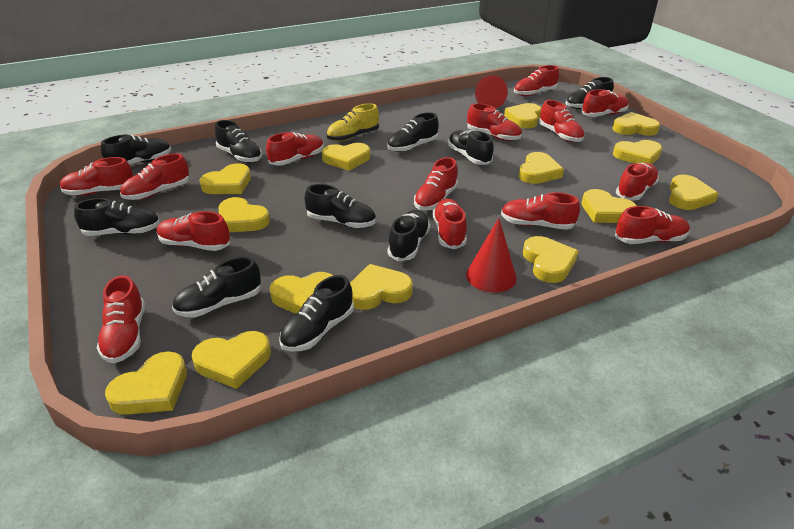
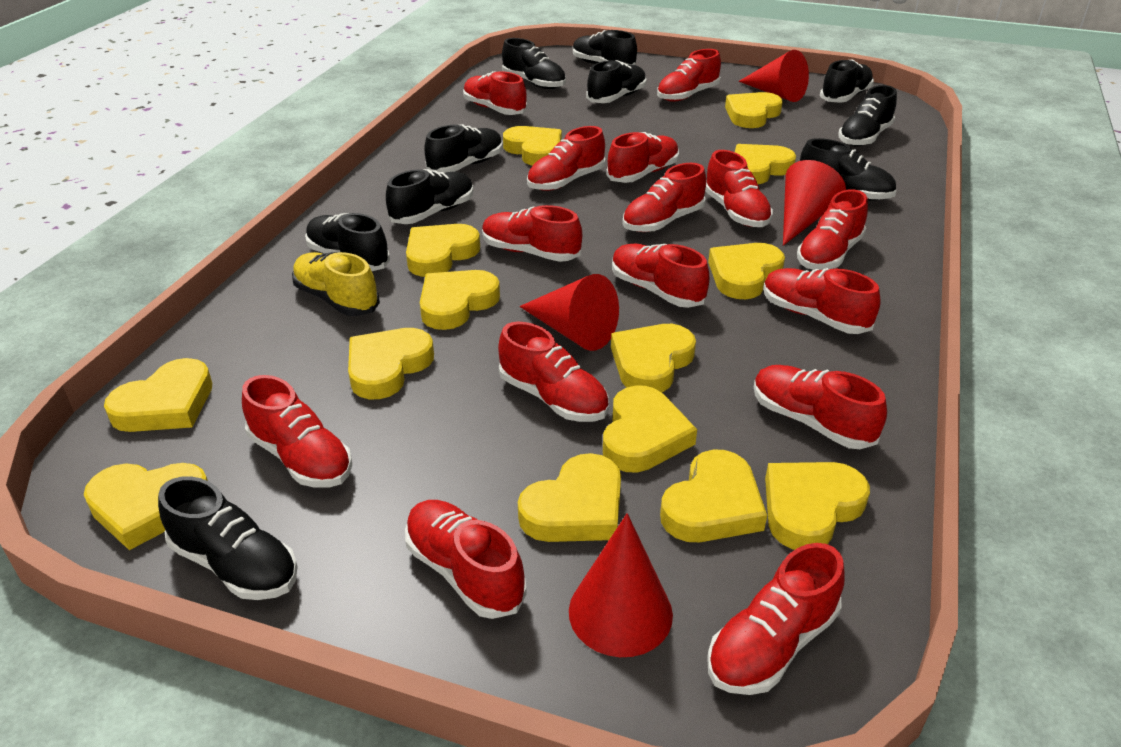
red cone: [466,218,517,293] [475,75,508,109] = 2 -> [519,274,619,351] [569,513,673,657] [739,50,809,102] [783,160,846,246] = 4
red shoe: [60,157,133,196] [97,275,145,363] [120,153,189,200] [157,211,230,251] [266,132,324,166] [414,157,458,211] [433,199,467,249] [467,103,522,141] [501,192,580,230] [514,65,559,96] [539,100,585,142] [581,89,629,117] [615,206,690,244] [616,163,659,201] = 14 -> [242,375,352,487] [405,500,527,619] [463,71,527,115] [482,205,582,262] [498,322,609,422] [527,126,605,191] [606,132,679,183] [612,244,709,308] [622,163,706,232] [657,49,721,102] [705,150,773,227] [707,543,845,695] [754,365,887,449] [763,268,881,334] [797,189,868,270] = 15

